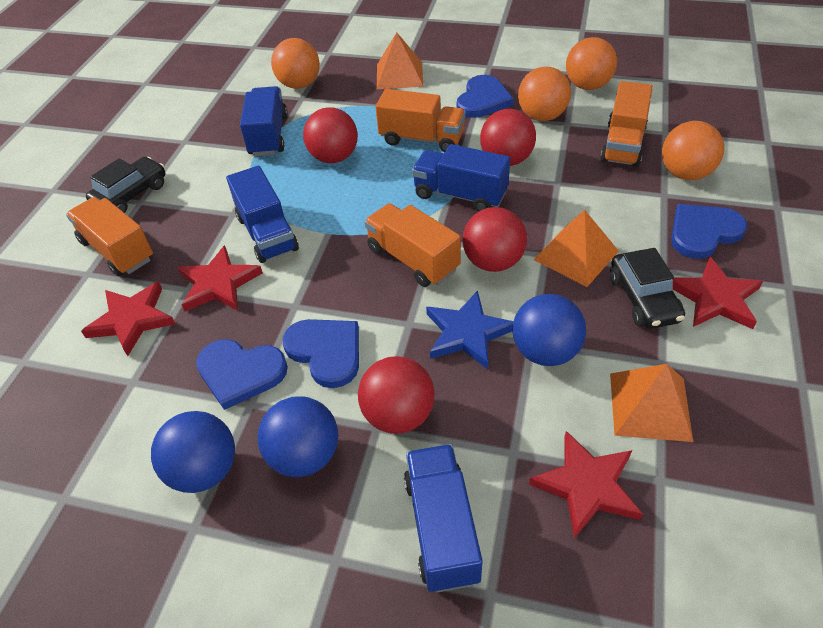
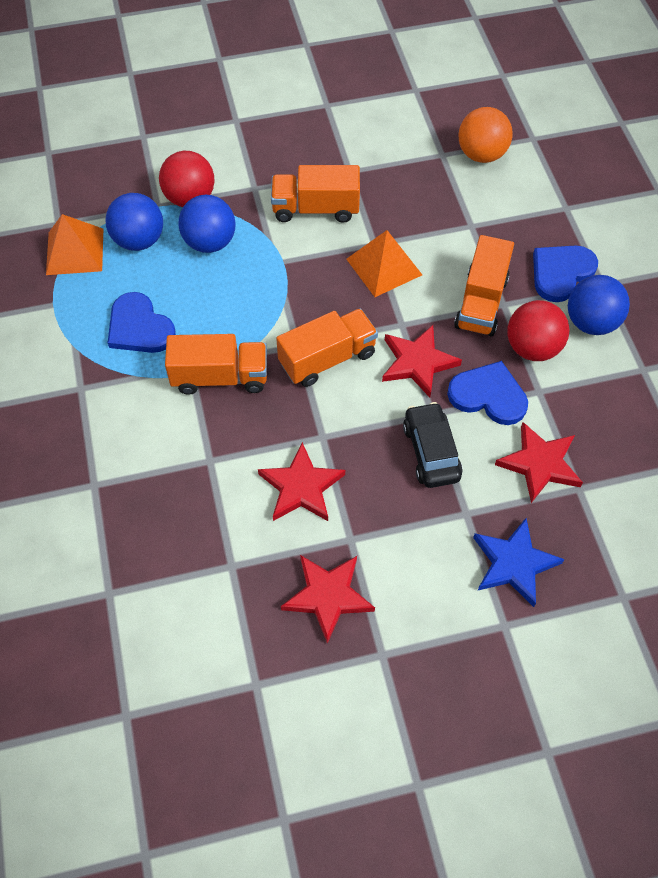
black car: [86,157,165,213] [610,248,685,329] = 2 -> [403,402,463,488] = 1
blue heart: [196,339,288,410] [283,319,359,388] [457,75,514,118] [671,204,748,259] = 4 -> [108,292,176,353] [447,361,528,425] [533,245,598,302] = 3
blue truck: [226,166,299,263] [240,86,288,156] [404,444,483,592] [412,144,510,212] = 4 -> none = 0
orange ball: [271,38,320,89] [518,66,571,121] [566,37,617,90] [662,121,724,180] = 4 -> [458,107,513,163] = 1
orange pyramid: [377,32,423,89] [533,210,619,287] [610,364,693,442] = 3 -> [46,214,103,275] [346,230,422,297] = 2
red ball: [303,107,358,163] [358,356,434,434] [462,207,527,272] [480,109,536,166] = 4 -> [159,151,214,207] [507,300,570,361] = 2

